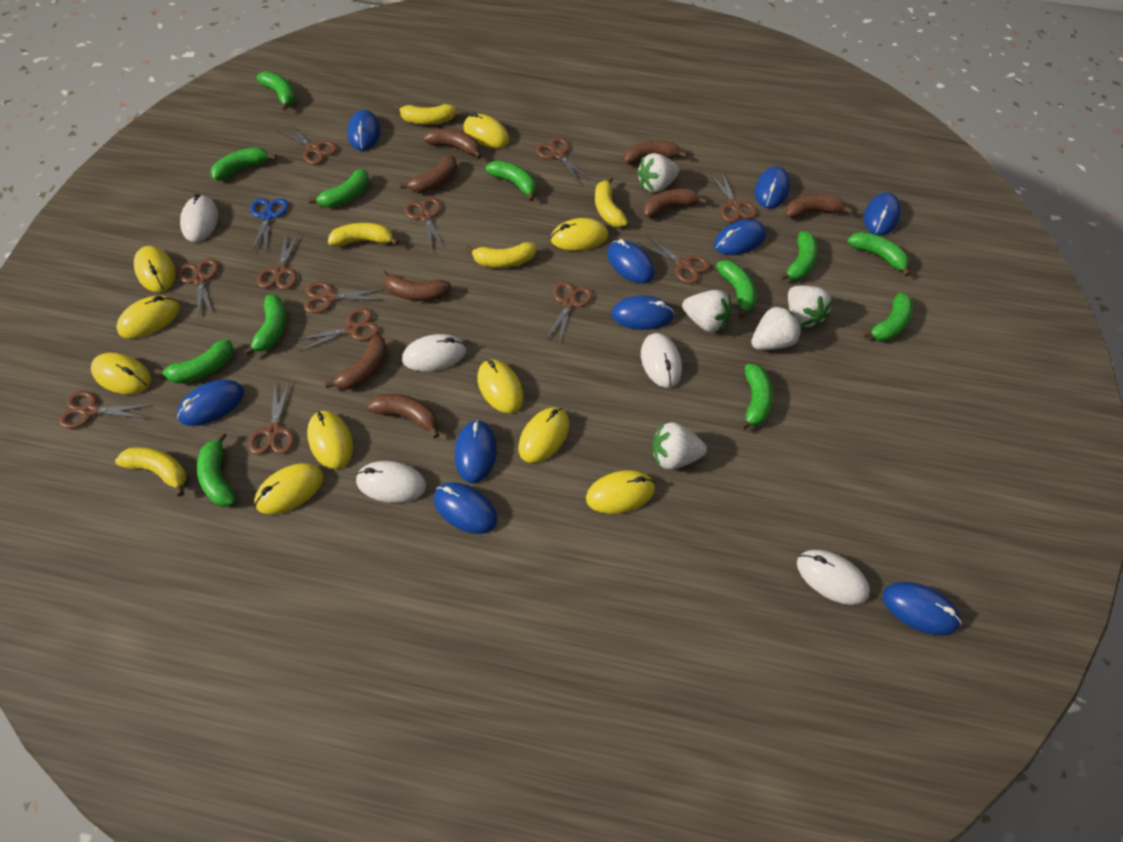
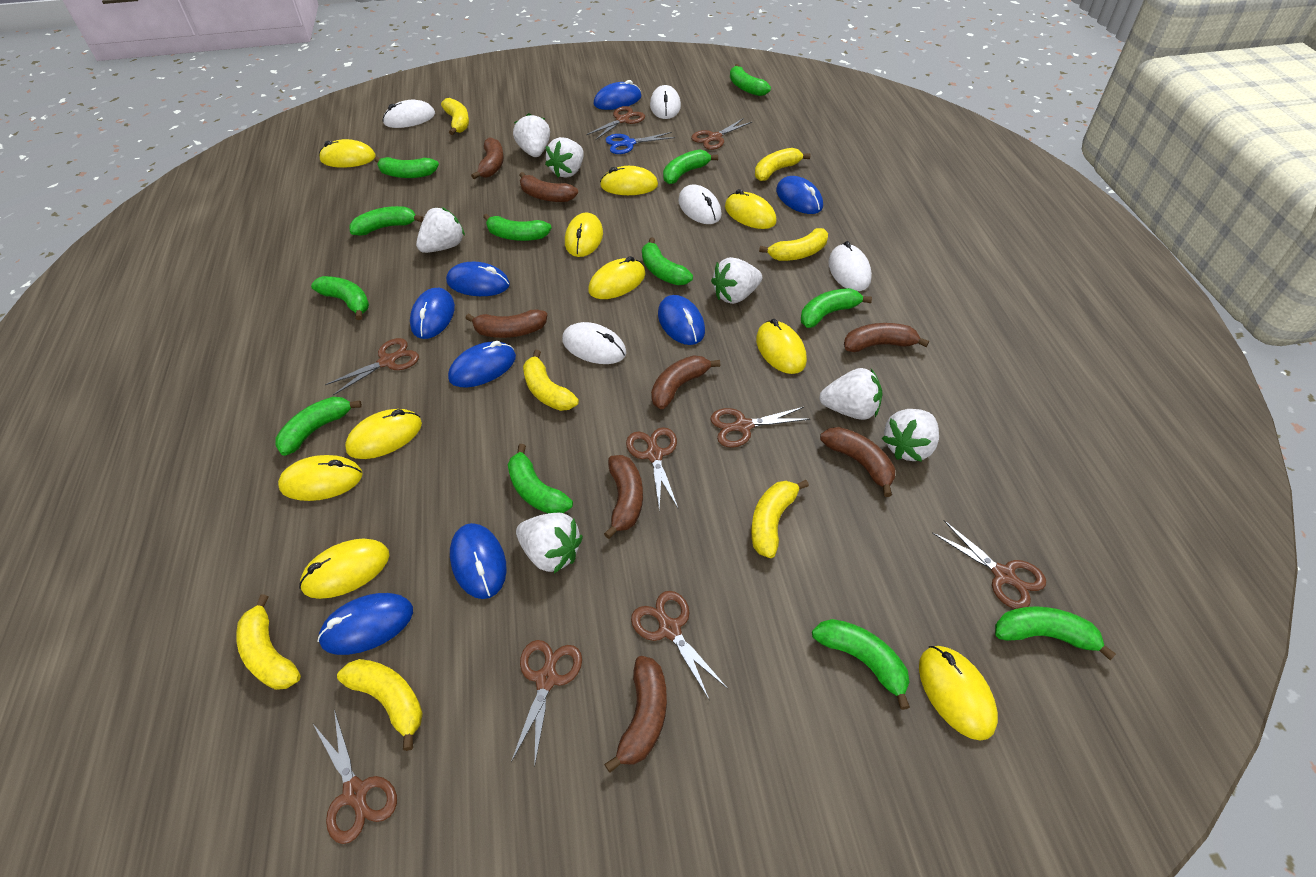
blue mouse: [177,380,244,426] [348,110,380,151] [434,482,497,534] [455,419,497,483] [607,239,655,284] [611,295,674,330] [714,219,766,255] [755,166,790,209] [864,192,901,236] [883,582,961,636] = 10 -> [318,593,413,655] [410,288,455,339] [446,262,510,296] [448,341,516,387] [450,523,507,599] [593,80,642,110] [658,295,705,345] [776,176,823,214] = 8
brown scissors: [59,391,152,429] [178,258,219,319] [248,381,294,455] [257,233,299,290] [279,125,337,165] [295,308,379,351] [304,282,384,314] [404,197,445,250] [536,137,590,184] [545,281,593,344] [638,235,710,284] [710,171,757,223] = 12 -> [313,710,397,844] [325,338,419,395] [511,640,582,767] [586,106,645,140] [626,427,678,510] [631,591,728,699] [691,118,752,150] [710,407,810,448] [932,520,1046,609] = 9
white strawberry: [637,153,679,193] [652,422,707,469] [682,290,731,332] [751,305,801,350] [788,285,833,328] = 5 -> [416,207,465,253] [513,113,550,157] [516,513,583,573] [545,137,584,178] [711,257,762,304] [819,368,882,420] [882,409,939,462] = 7
yellow banana: [115,447,187,496] [328,223,399,247] [395,104,457,125] [466,242,536,268] [595,176,628,227] = 5 -> [236,594,301,690] [337,659,423,751] [441,98,469,135] [523,350,579,411] [751,480,809,558] [755,148,810,181] [759,228,828,261] = 7

